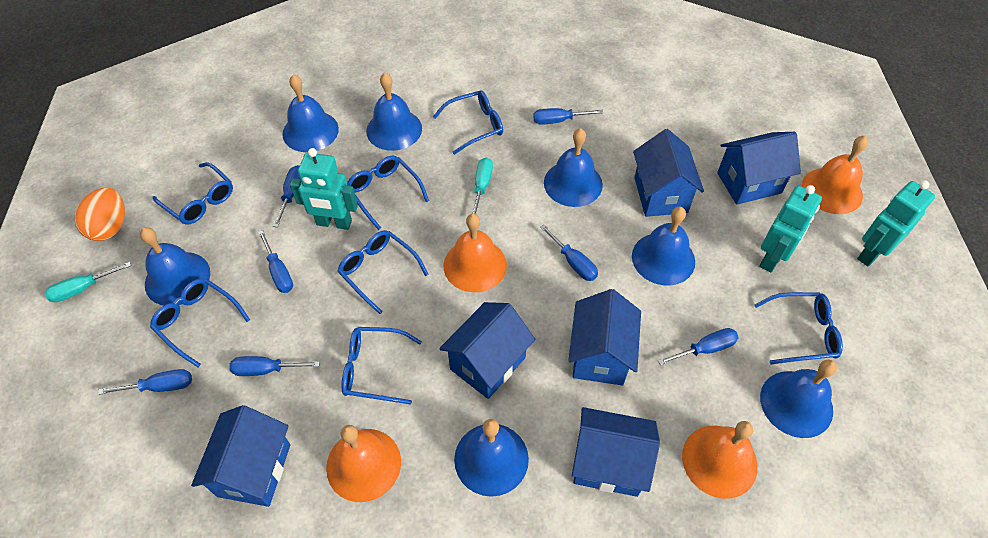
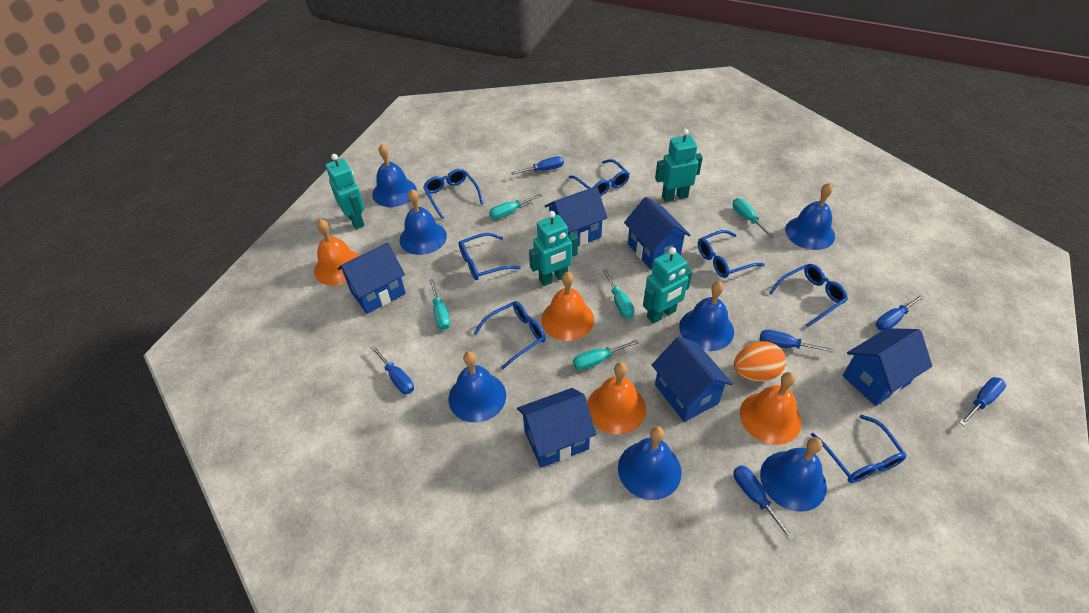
blue screwdriver: [98,369,192,395] [229,356,320,376] [258,230,293,293] [273,165,300,227] [533,108,603,125] [540,224,598,281] [658,328,739,365] = 7 -> [371,345,414,394] [511,156,564,175] [734,465,794,541] [760,330,833,353] [876,294,924,331] [960,377,1006,426] = 6
turquoise robot: [290,148,358,230] [759,185,822,272] [857,180,935,267] = 3 -> [326,154,365,229] [529,211,578,286] [643,247,692,324] [655,129,703,202] = 4
turquoise screwdriver: [45,262,131,302] [472,158,493,214] = 2 -> [429,279,450,330] [489,194,542,219] [573,340,639,370] [602,269,634,319] [733,198,775,238] = 5

